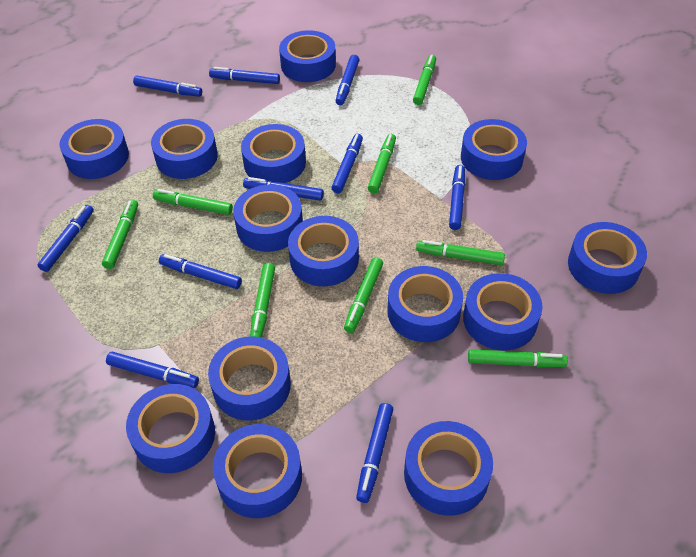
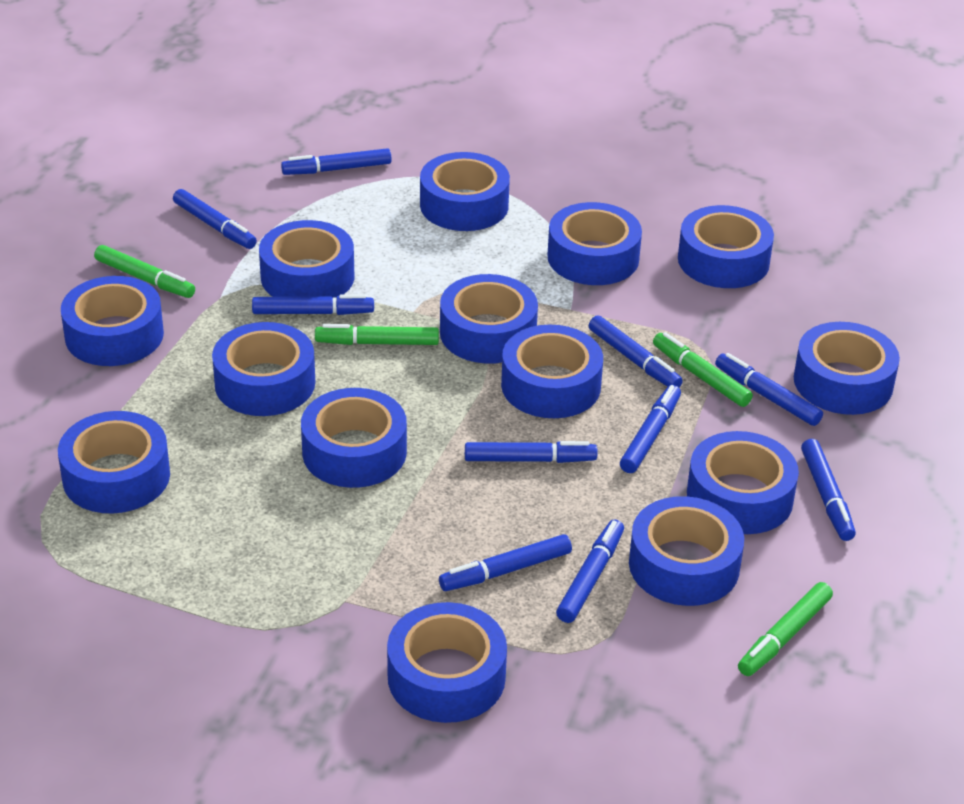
green marker: [102,199,138,269] [153,189,233,215] [250,263,275,337] [344,257,383,333] [368,134,396,193] [413,55,436,105] [416,240,505,265] [468,349,568,367] = 8 -> [94,245,195,298] [315,324,439,345] [653,332,753,407] [738,582,833,676] = 4

